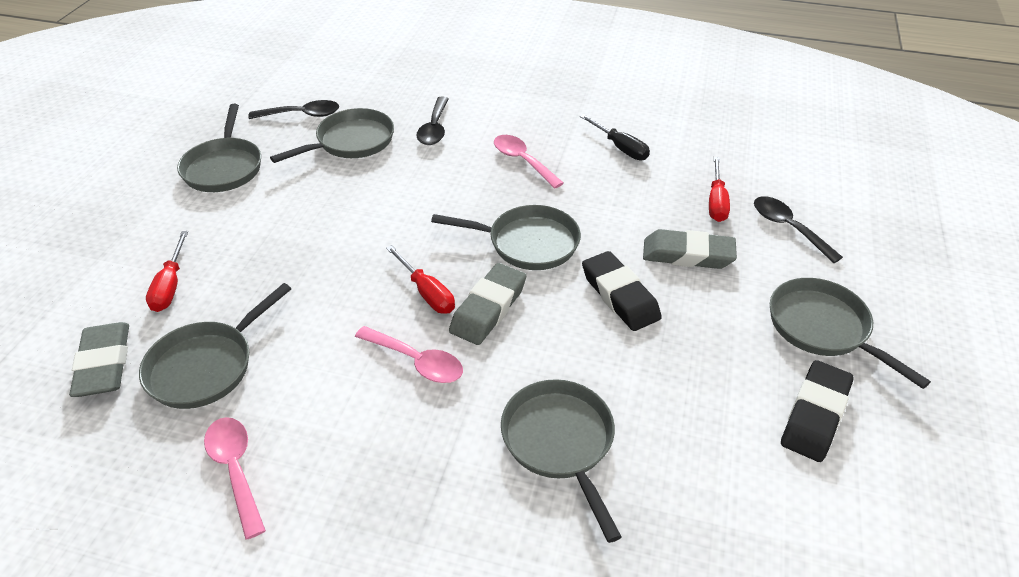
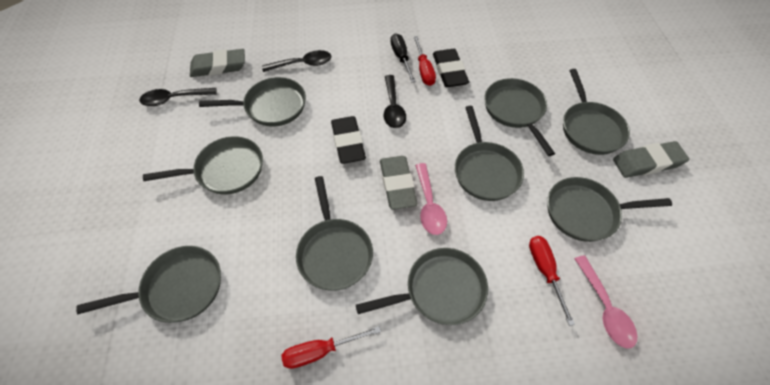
grey pan: [139,283,291,409] [177,104,261,192] [270,108,394,163] [431,205,581,270] [501,379,622,543] [770,278,931,389] = 6 -> [76,246,221,323] [143,136,263,194] [199,77,306,127] [296,176,373,291] [356,248,488,325] [455,106,524,201] [484,78,555,156] [547,177,672,242] [563,69,630,155] = 9
pink spoon: [204,417,266,540] [355,326,463,383] [494,135,564,189] = 3 -> [415,163,447,235] [574,255,638,348] = 2

